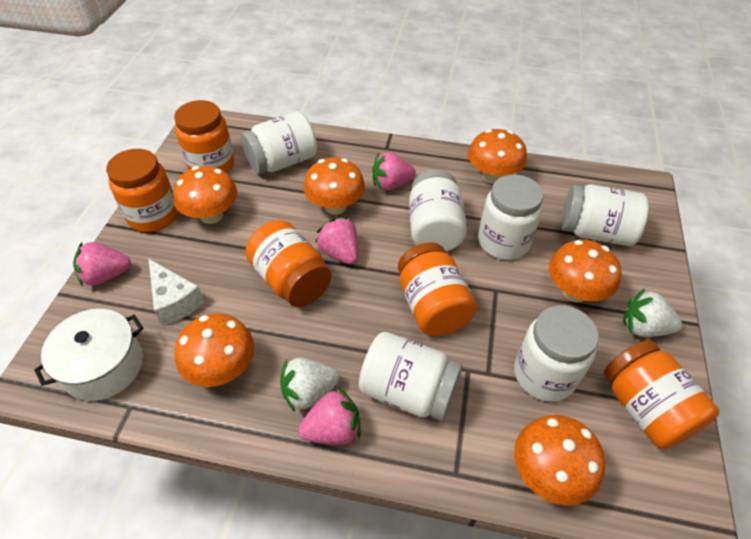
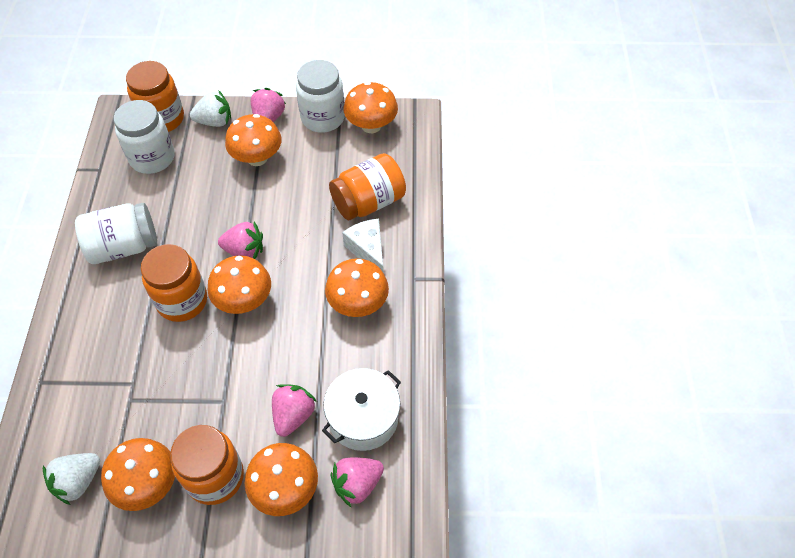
orange jar: [106,149,178,232] [174,100,235,173] [246,220,332,307] [398,242,477,336] [604,340,719,450] = 5 -> [126,61,184,132] [141,244,207,322] [170,425,244,505] [329,153,406,220] = 4
white jar: [241,111,317,174] [359,332,463,421] [409,170,467,251] [478,175,543,260] [514,305,599,402] [561,184,649,246] = 6 -> [75,203,157,264] [114,100,174,174] [296,60,345,133] = 3

